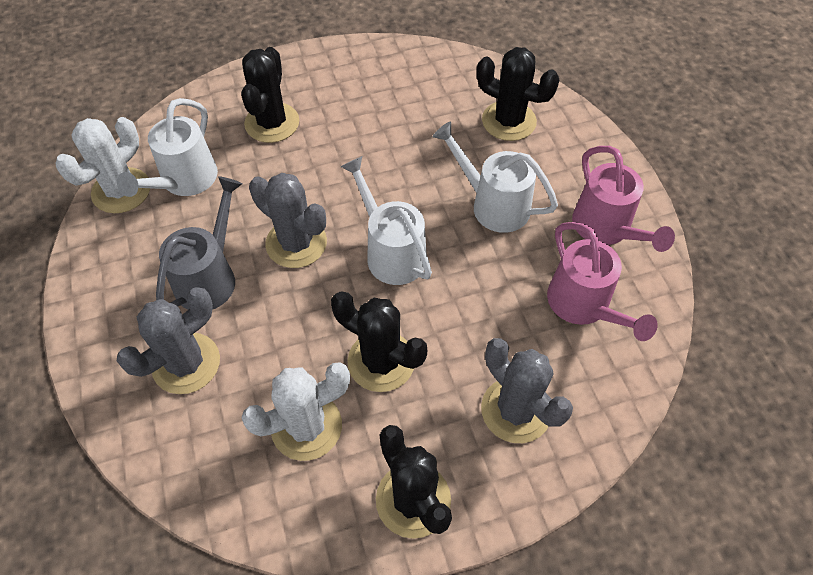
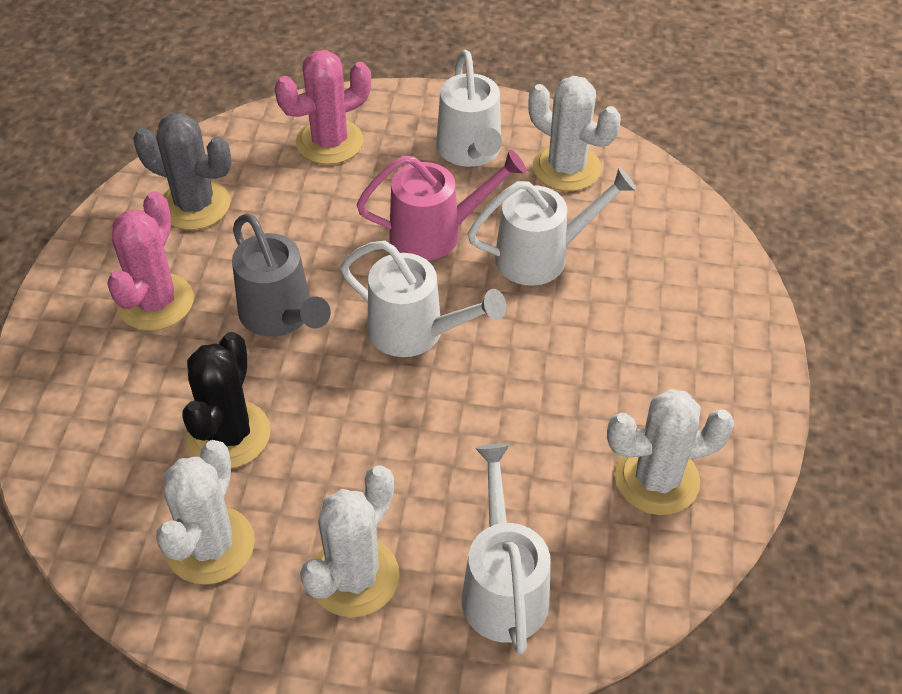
black cactus: [241,47,299,143] [331,291,427,392] [376,425,452,539] [477,47,559,141] = 4 -> [183,332,271,468] = 1
grey cactus: [117,287,220,394] [249,173,327,268] [481,338,573,443] = 3 -> [133,113,232,230] = 1
pink cactus: none = 0 -> [107,191,194,331] [275,50,371,164] = 2
pink watering can: [547,222,658,341] [572,146,675,252] = 2 -> [356,149,527,261] = 1
white cactus: [55,117,150,213] [241,362,350,461] = 2 -> [156,440,255,585] [300,466,399,617] [529,76,621,191] [607,389,735,515] = 4
white watering can: [117,98,218,197] [341,156,432,285] [433,121,558,233] = 3 -> [340,241,506,357] [436,50,502,167] [462,444,551,654] [468,167,637,286] = 4

